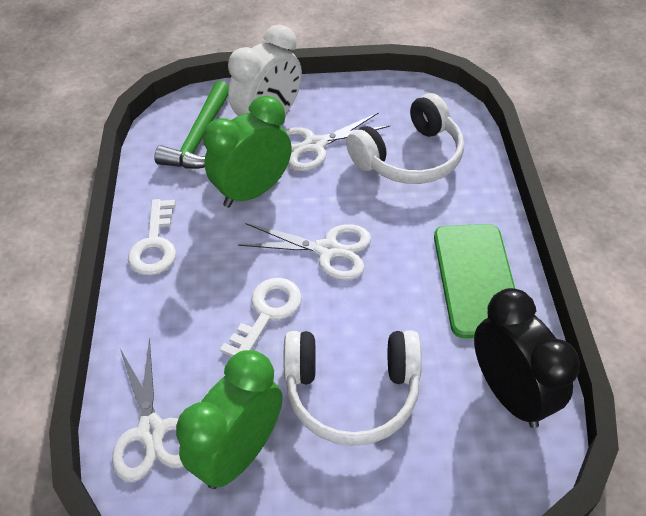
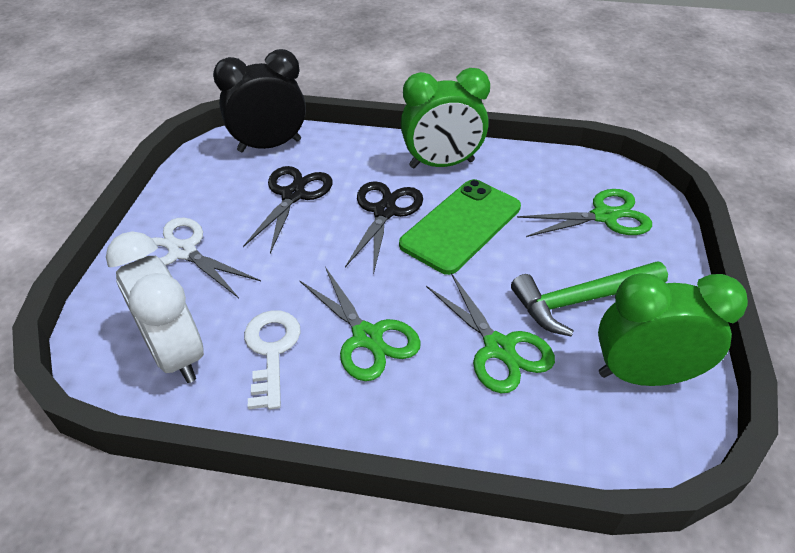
black scissors: none = 0 -> [243,166,333,253] [345,181,423,271] = 2
green scissors: none = 0 -> [299,267,421,381] [426,273,555,393] [517,189,652,237] = 3
white headphones: [283,330,422,446] [346,93,464,184] = 2 -> none = 0
white key: [128,199,176,275] [220,278,302,356] = 2 -> [244,310,301,410] = 1
white scissors: [112,338,184,482] [238,223,371,280] [285,113,390,171] = 3 -> [137,218,261,298] = 1

